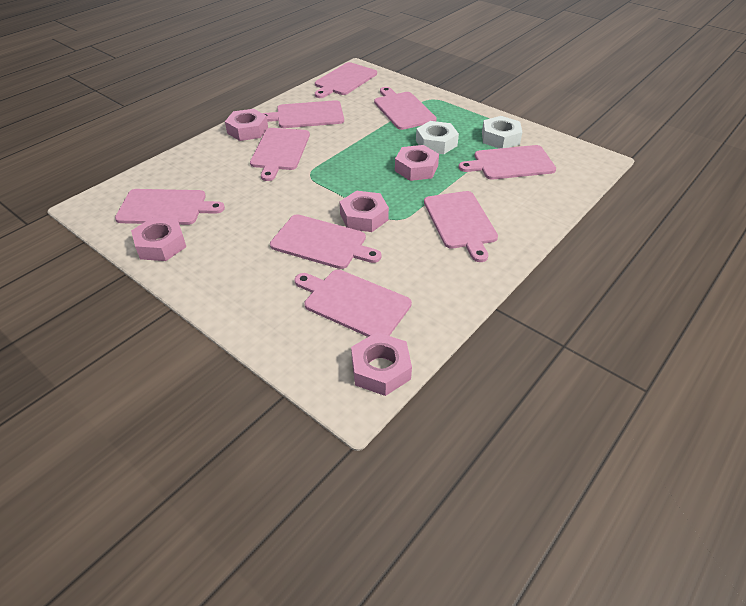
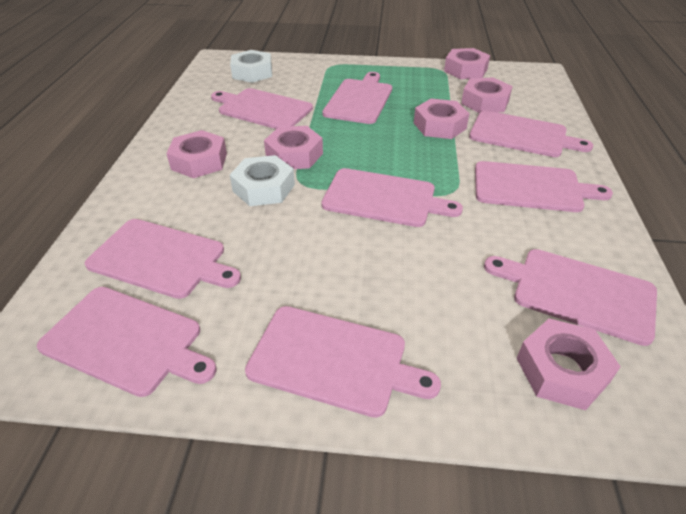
pink nut: [131,217,186,261] [225,109,268,141] [340,191,389,232] [351,332,412,396] [395,145,439,181] = 5 -> [166,130,227,178] [264,126,323,169] [414,99,470,139] [444,48,490,79] [461,77,513,113] [516,318,621,410] = 6

